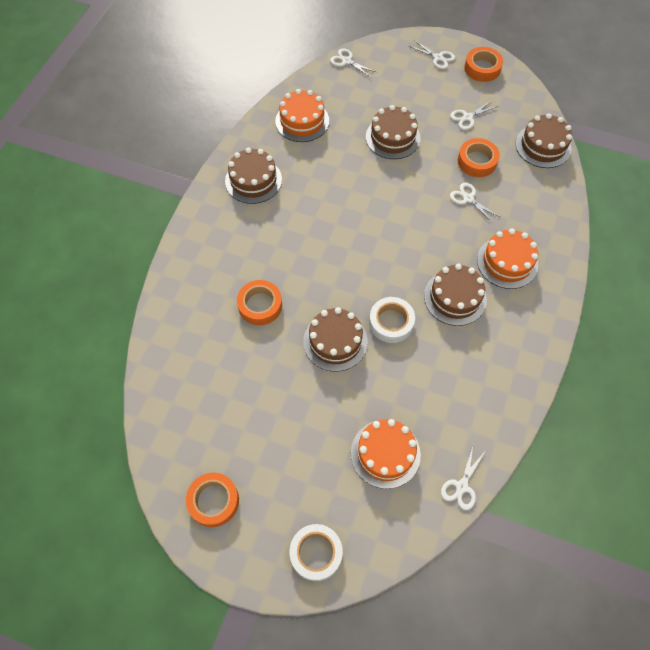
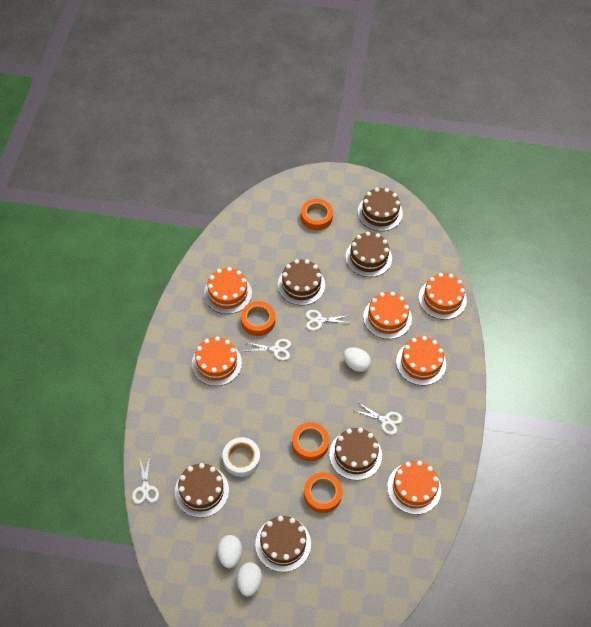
brown cake: [225,148,282,204] [303,307,368,372] [366,105,421,159] [424,264,487,326] [515,113,572,168] = 5 -> [175,463,229,518] [255,516,311,572] [278,259,325,305] [329,428,382,480] [345,232,392,277] [358,188,403,231] = 6
orange cake: [275,89,329,142] [351,419,421,489] [477,229,538,289] = 3 -> [192,336,242,386] [204,267,252,314] [363,292,412,339] [387,461,441,515] [396,336,446,385] [419,273,467,320] = 6
white egg: none = 0 -> [217,535,242,568] [237,562,262,597] [343,348,371,372] = 3
white scissors: [330,48,376,77] [409,40,455,69] [441,446,484,510] [450,100,498,130] [450,183,500,223] = 5 -> [132,456,159,504] [245,339,291,360] [306,310,350,331] [355,403,402,435] = 4
white tape: [289,524,343,581] [369,297,415,343] = 2 -> [222,437,260,477] = 1

